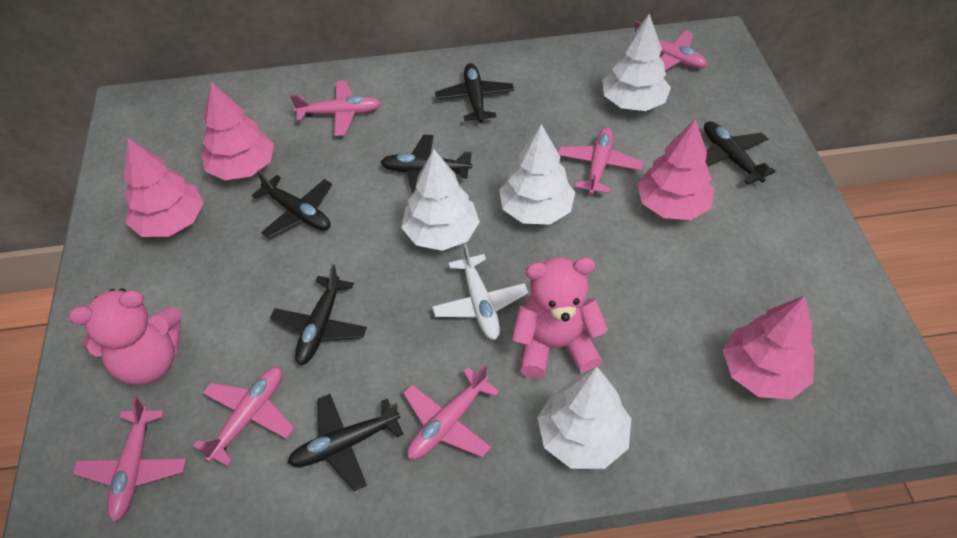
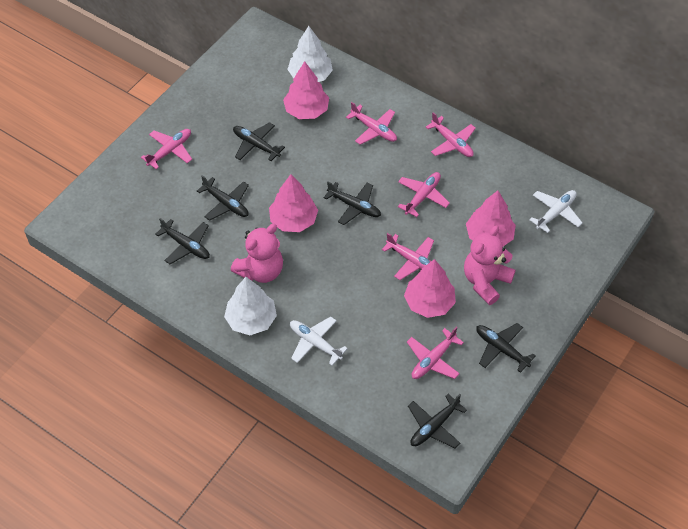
white plane: [432,243,528,340] = 1 -> [290,316,348,365] [529,190,582,233] = 2
white tree: [401,149,480,251] [499,124,575,225] [537,367,631,469] [602,14,671,111] = 4 -> [224,277,277,335] [287,26,333,82] = 2

